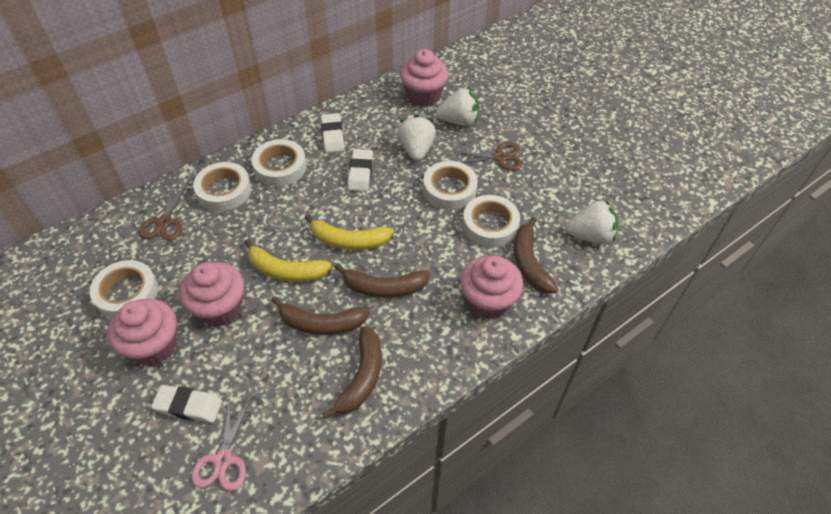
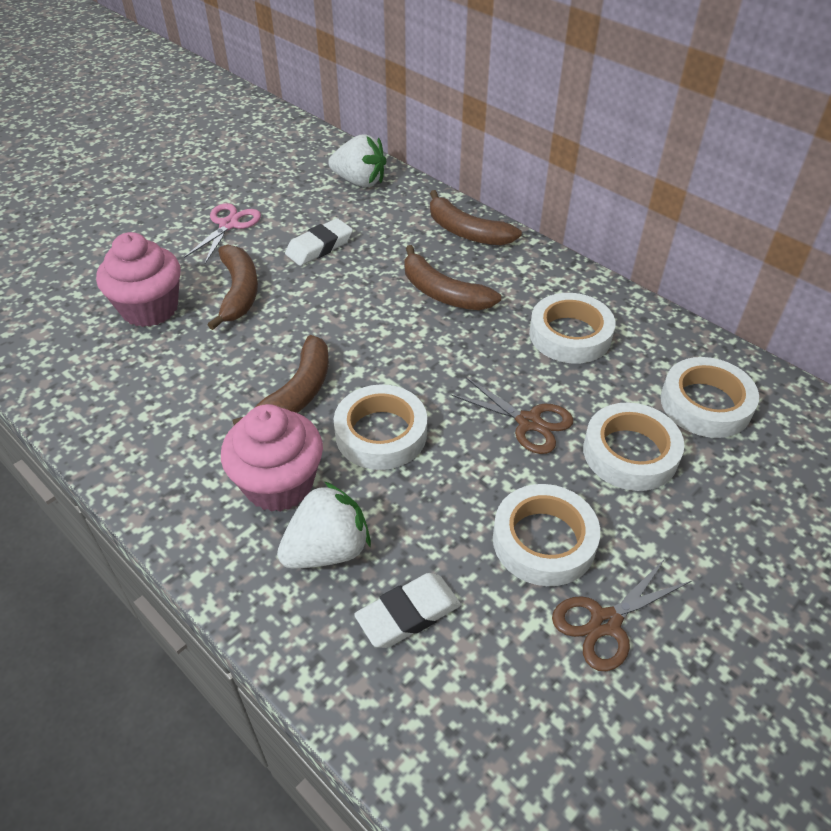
pink cupcake: [107,299,177,366] [179,262,244,327] [400,49,448,107] [460,255,523,319] = 4 -> [96,232,180,327] [221,404,323,512] = 2
white eraser: [151,385,222,423] [321,113,345,153] [348,149,373,191] = 3 -> [285,218,353,266] [354,573,461,648] = 2
white strawberry: [397,115,436,161] [436,88,480,126] [566,200,618,244] = 3 -> [277,481,371,568] [328,135,386,187] = 2
yellow banana: [245,239,331,282] [305,214,393,250] = 2 -> none = 0

